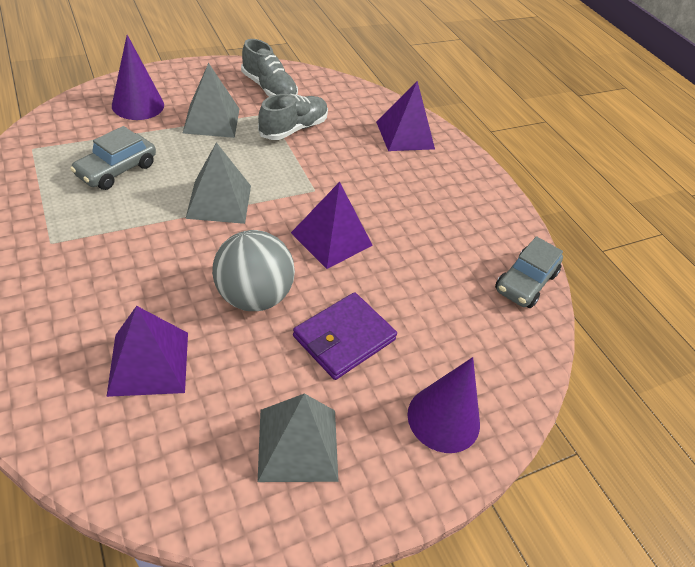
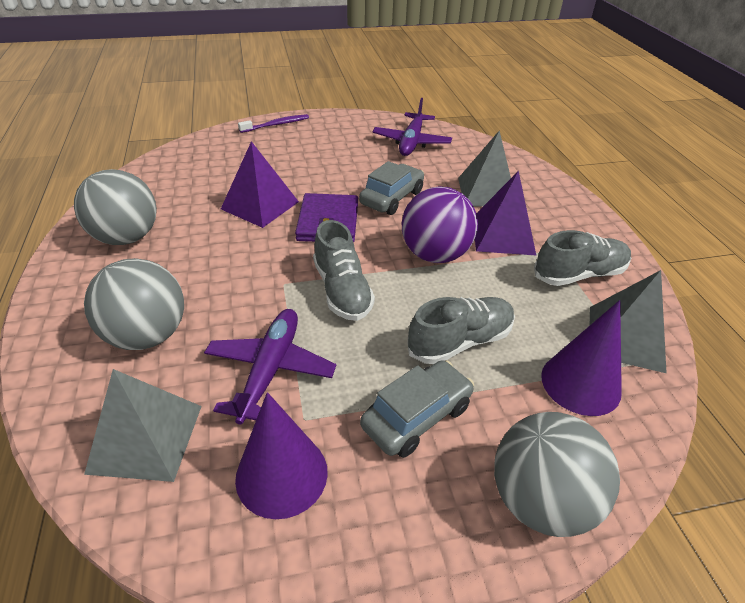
grey ball: [212,230,295,311] = 1 -> [74,169,157,245] [84,258,184,350] [494,412,620,537] = 3
grey shoe: [241,39,298,97] [258,94,328,140] = 2 -> [313,220,375,321] [407,297,515,364] [534,230,631,286] = 3
purple ball: none = 0 -> [402,186,478,263] = 1
purple plane: none = 0 -> [204,309,336,425] [372,98,452,156] = 2
purple pyramid: [106,306,188,397] [291,182,373,269] [376,81,435,151] = 3 -> [221,141,299,228] [475,171,536,255] = 2
purple toothbrush: none = 0 -> [238,114,309,133] = 1

